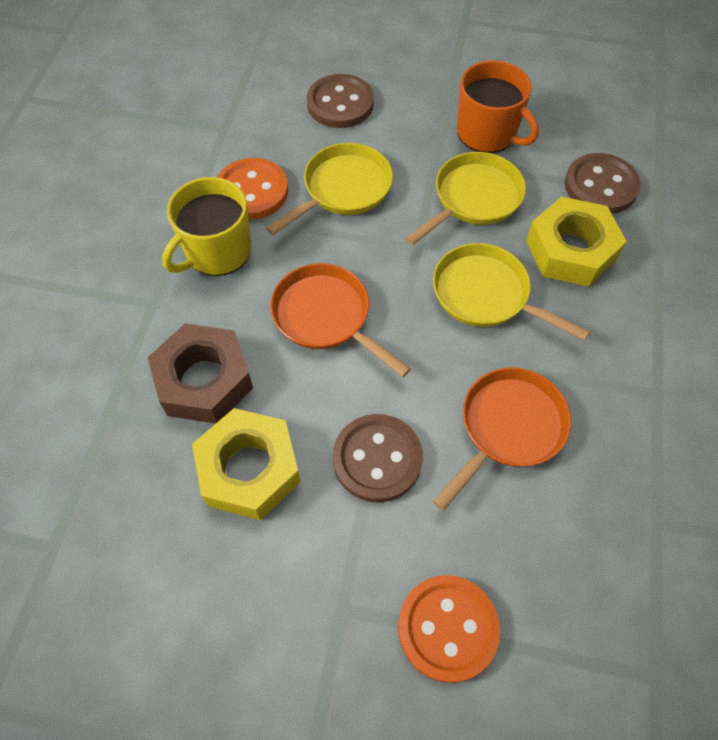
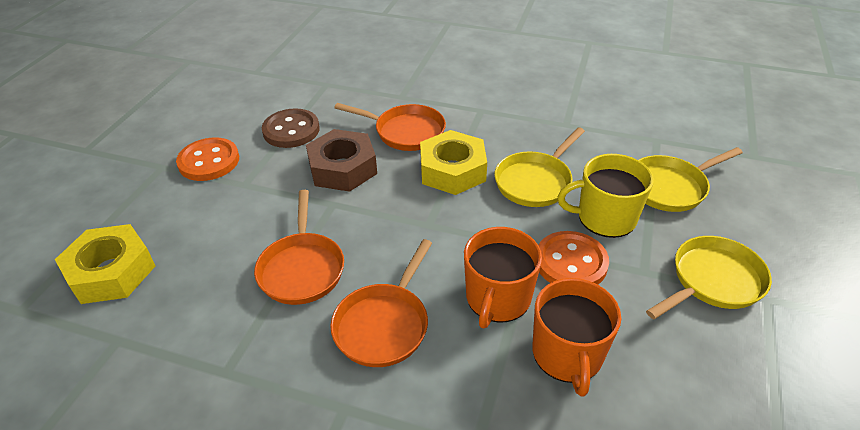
brown button: [307,74,374,128] [333,414,423,503] [565,153,641,214] = 3 -> [262,108,320,148] = 1
orange mug: [457,60,539,153] = 1 -> [464,227,542,328] [533,278,621,397] = 2
orange pan: [270,263,411,377] [433,367,571,511] = 2 -> [254,190,344,305] [330,239,432,367] [334,103,446,151] = 3

